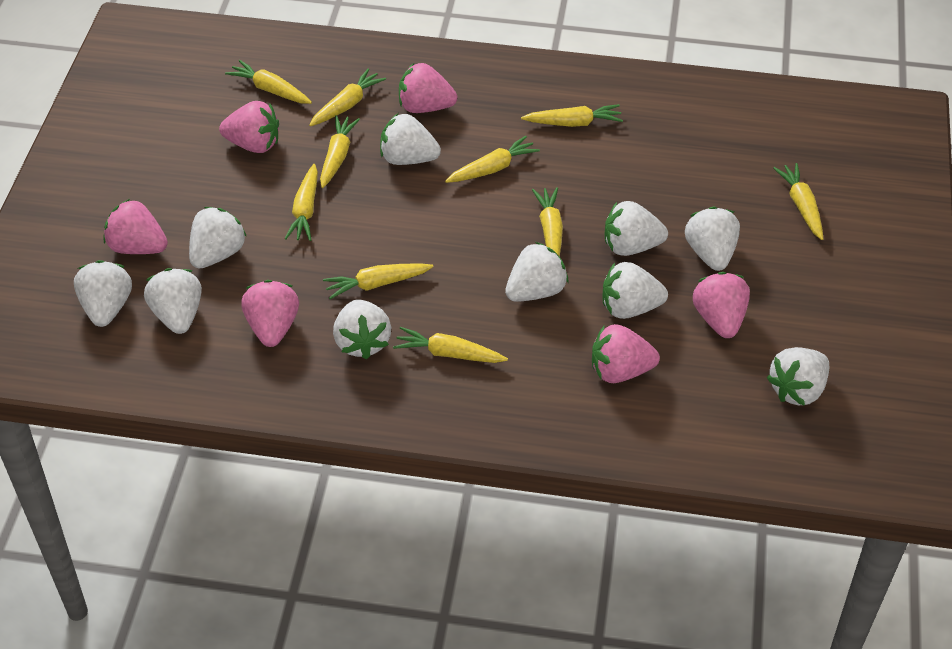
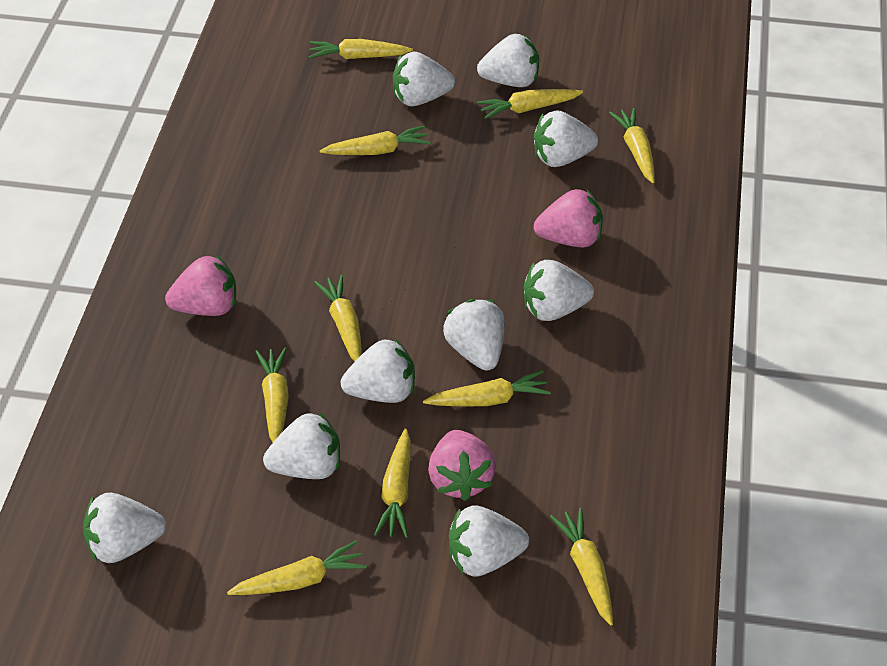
pink strawberry: [103,199,168,254] [219,101,279,153] [241,280,299,347] [399,63,457,113] [592,324,660,383] [693,272,750,338] = 6 -> [165,255,236,316] [428,430,496,501] [534,189,603,247] = 3
white strawberry: [74,260,132,327] [144,268,202,334] [189,207,247,269] [333,300,391,360] [380,114,441,165] [505,242,568,302] [602,262,668,319] [605,201,668,256] [685,207,740,271] [767,347,829,406] = 10 -> [83,493,166,563] [263,413,340,479] [341,339,415,403] [393,51,455,106] [443,299,505,371] [449,505,529,577] [477,34,539,87] [524,260,594,321] [534,110,598,167] = 9

